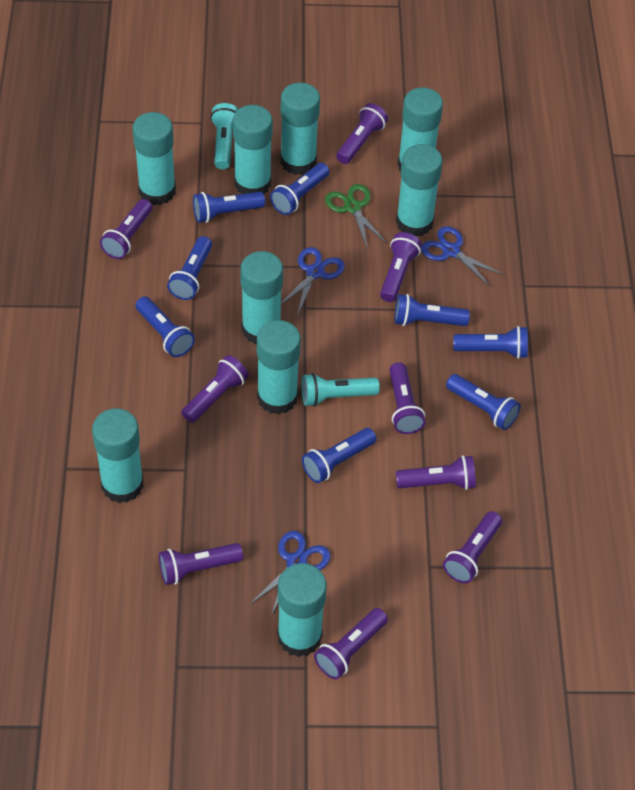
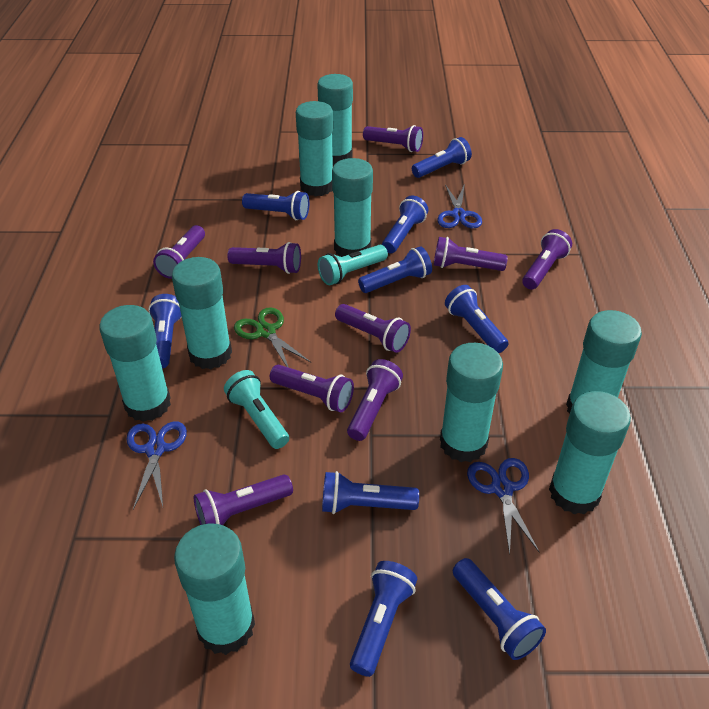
blue flashlight: [135,296,195,357] [167,236,212,300] [193,192,265,223] [270,163,330,215] [302,428,376,483] [395,294,470,326] [446,374,521,430] [453,326,528,359] = 8 -> [148,294,182,369] [242,191,309,220] [322,471,419,514] [350,561,417,677] [358,246,432,293] [382,196,428,253] [412,137,472,178] [445,285,508,353] [453,558,546,660] = 9

